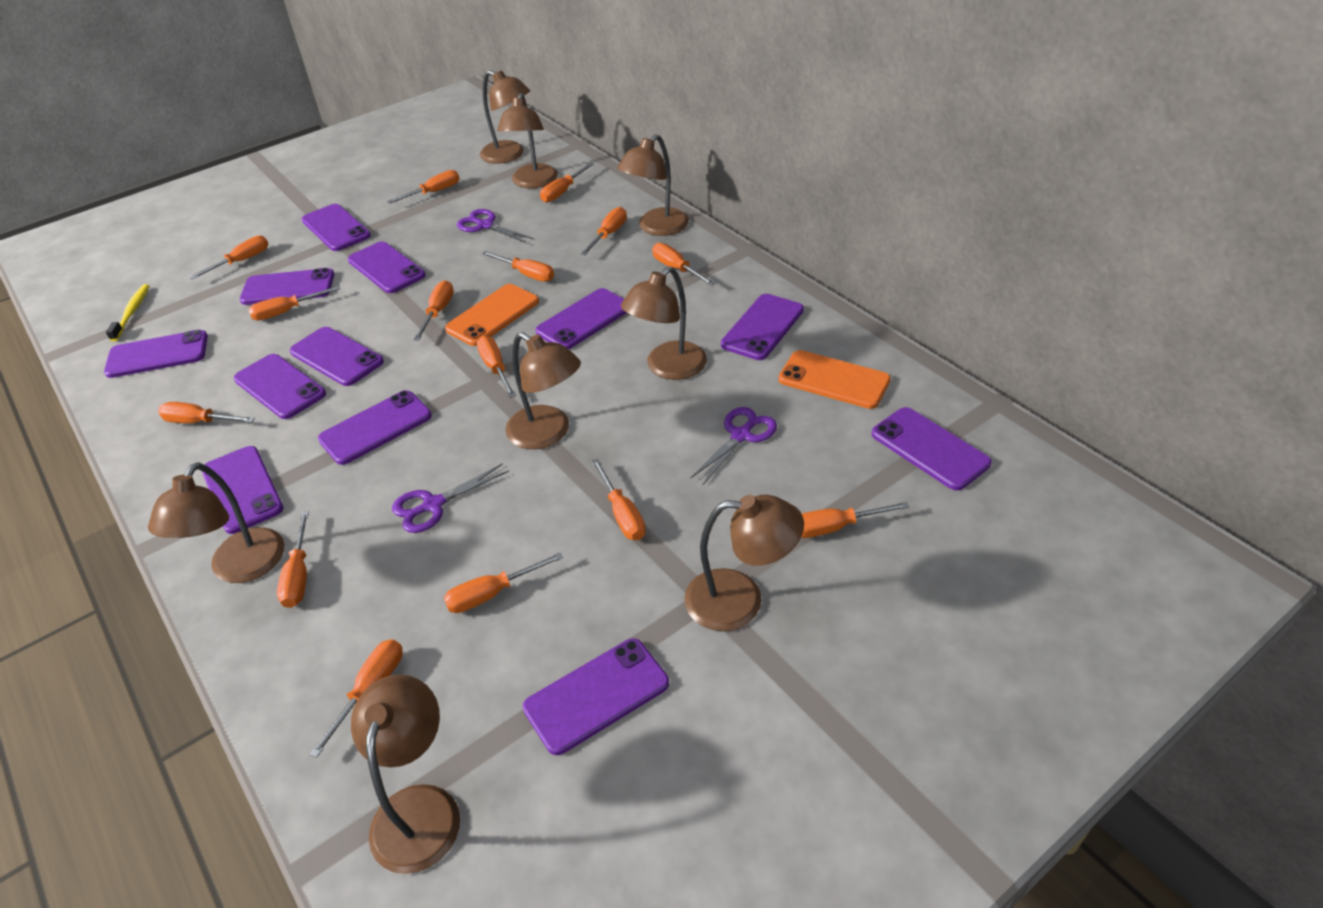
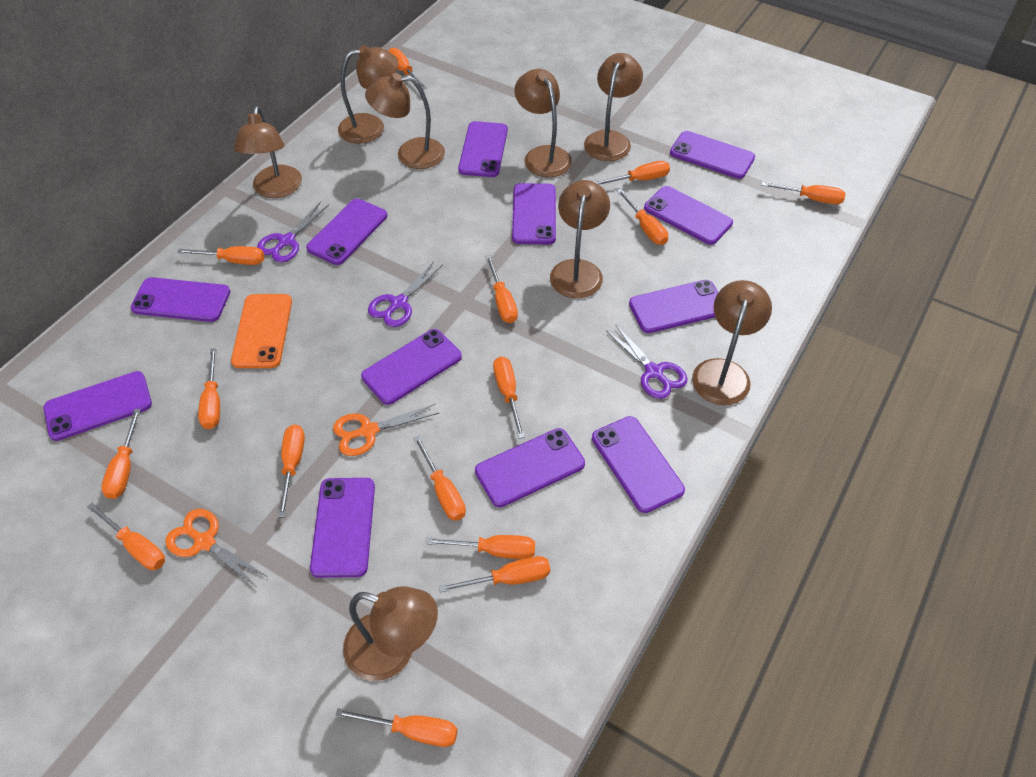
orange phone: [445,284,539,346] [778,350,891,409] = 2 -> [231,294,292,368] = 1
orange scissors: none = 0 -> [165,509,268,587] [333,404,439,456] = 2
yellow toothbrush: [106,284,150,341] = 1 -> none = 0

